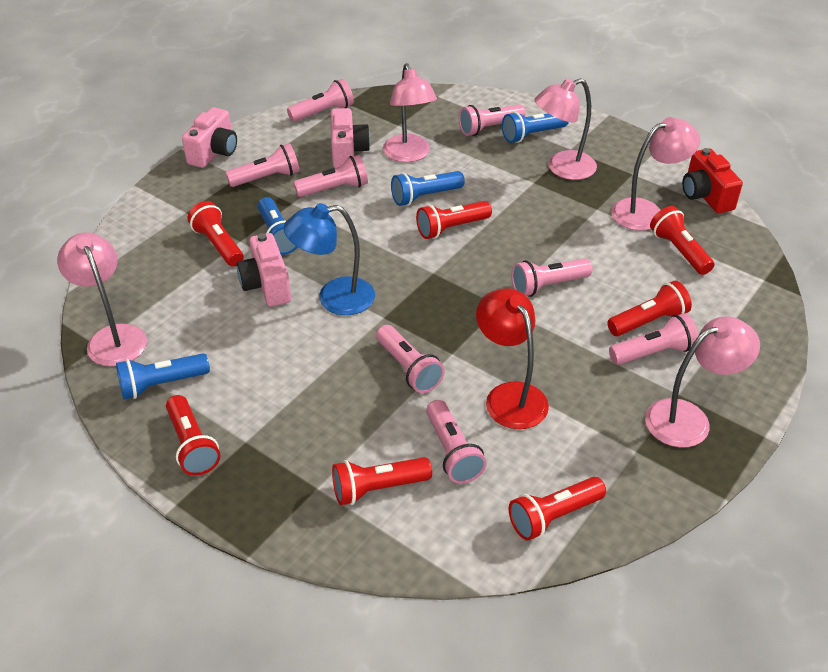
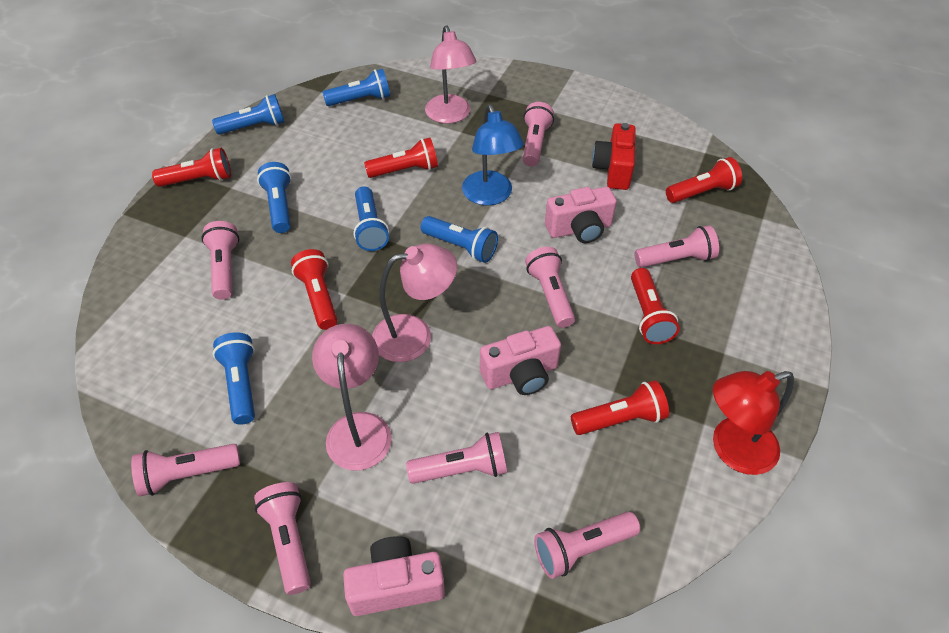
blue flashlight: [116,353,210,399] [257,197,298,255] [391,171,465,206] [502,112,569,143] = 4 -> [212,94,285,135] [213,332,255,425] [257,162,292,233] [322,69,390,106] [353,186,389,251] [421,216,498,263] = 6
pink lamp: [57,232,147,366] [383,63,437,162] [535,78,597,180] [611,117,700,231] [645,316,760,447] = 5 -> [312,324,392,471] [372,244,457,362] [425,25,477,124] = 3
red flashlight: [166,395,221,476] [188,201,244,267] [332,457,432,505] [416,201,492,239] [509,477,606,541] [607,281,692,336] [650,206,714,275] = 7 -> [152,148,231,187] [291,249,338,330] [364,137,438,178] [571,380,669,435] [631,268,680,344] [666,157,742,203] = 6

